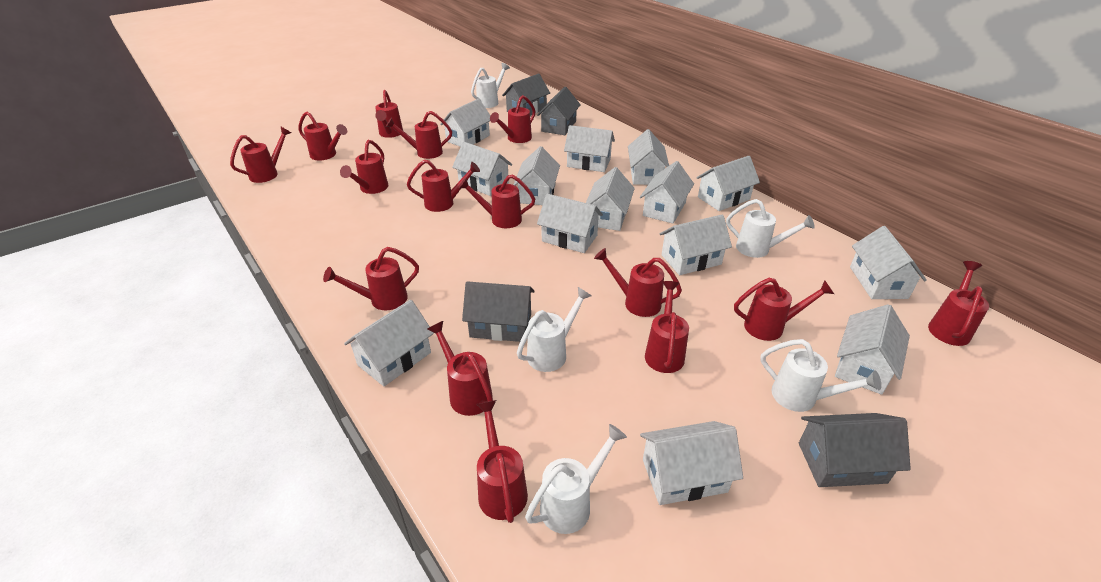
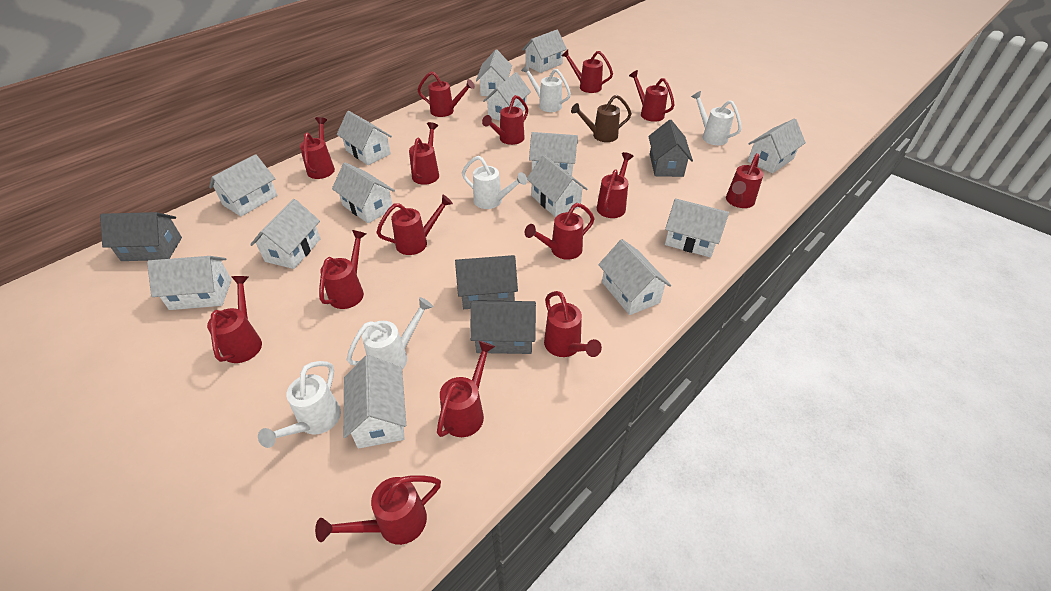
brown watering can: none = 0 -> [571,95,632,142] = 1

